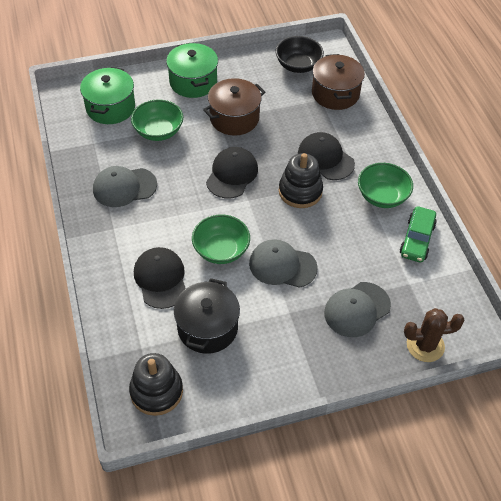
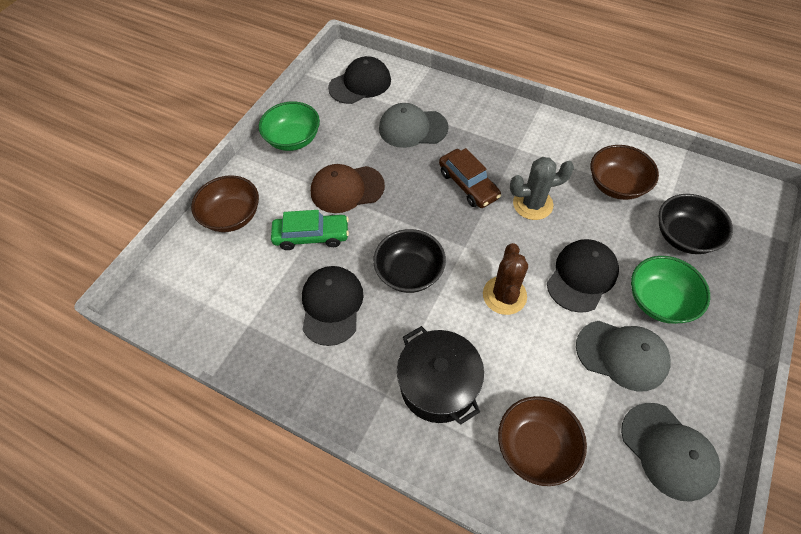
black bowl: [275,36,324,73] = 1 -> [373,229,446,293] [658,194,733,254] = 2
black stacking toy: [129,353,183,416] [279,153,323,208] = 2 -> none = 0
brown bowl: none = 0 -> [191,175,259,232] [498,396,587,486] [590,145,659,200] = 3
brown cap: none = 0 -> [311,164,385,213] = 1
brown car: none = 0 -> [439,148,501,208] = 1
brown pot: [203,78,265,136] [312,54,365,110] = 2 -> none = 0
green bowl: [131,99,183,141] [192,215,250,264] [358,163,413,208] = 3 -> [259,101,320,151] [631,256,710,324] = 2
green pot: [80,67,135,124] [166,43,218,98] = 2 -> none = 0
grey cactus: none = 0 -> [510,157,574,220] = 1

